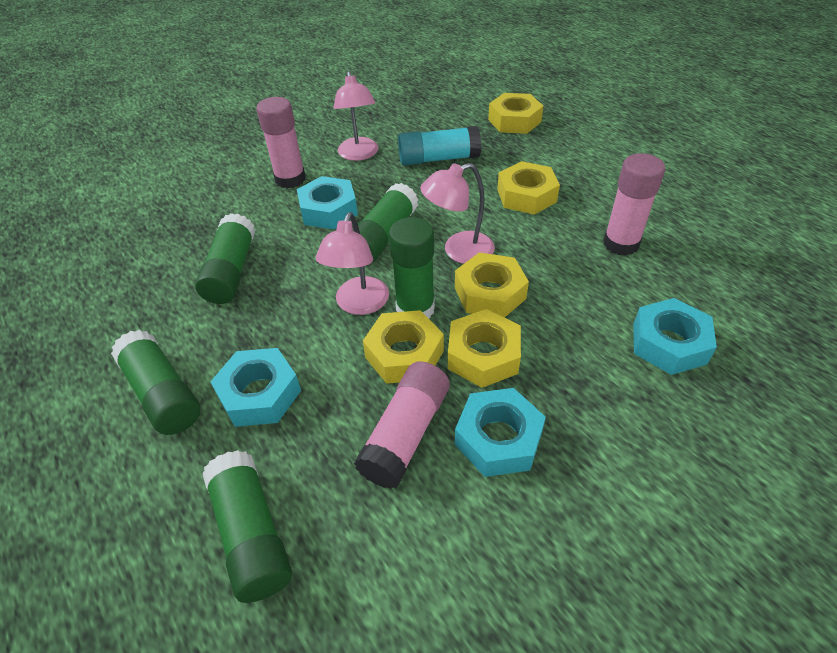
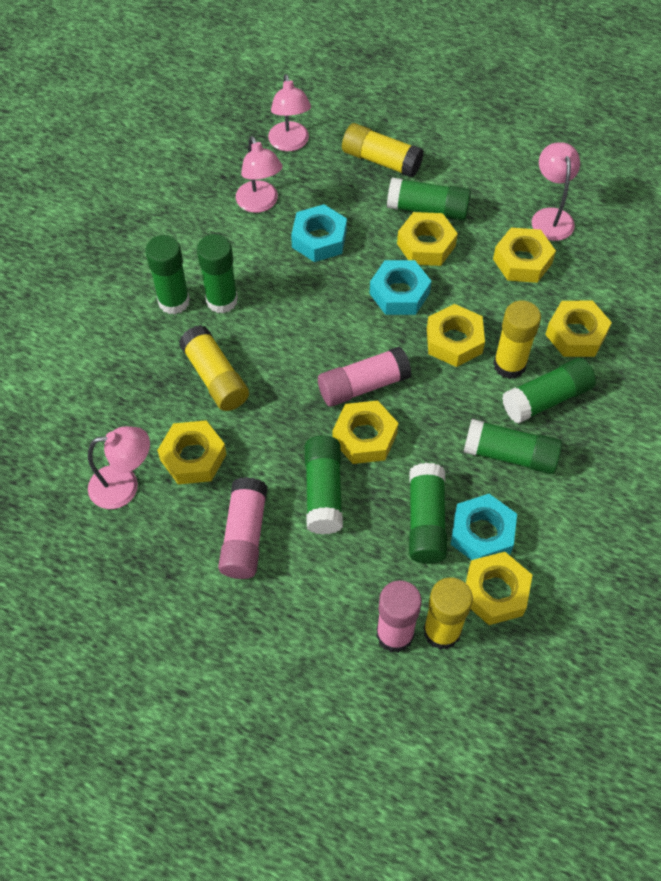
green glue stick: [111,330,200,435] [195,213,255,304] [202,450,292,603] [353,183,419,263] [389,217,435,319] = 5 -> [145,235,190,314] [197,234,238,314] [304,435,343,535] [387,178,471,220] [409,463,447,564] [463,419,562,474] [502,358,596,424] = 7
pink lamp: [316,212,389,315] [333,71,378,161] [420,163,495,264] = 3 -> [88,426,150,509] [236,136,282,213] [268,74,311,151] [532,142,580,241] = 4
turquoise glue stick: [398,126,481,165] = 1 -> none = 0
turquoise nut: [210,348,301,427] [297,176,358,230] [455,388,546,477] [633,298,717,375] = 4 -> [291,204,347,262] [370,260,431,315] [451,494,517,560] = 3
yellow glue stick: none = 0 -> [179,325,249,411] [342,123,424,178] [423,577,473,650] [493,300,541,379] = 4
yellow nut: [363,310,444,384] [448,309,521,388] [455,252,529,318] [488,93,543,134] [497,161,560,215] = 5 -> [157,420,227,484] [333,400,398,464] [397,212,458,266] [427,304,485,367] [466,552,532,625] [493,228,556,283] [545,301,612,357] = 7

